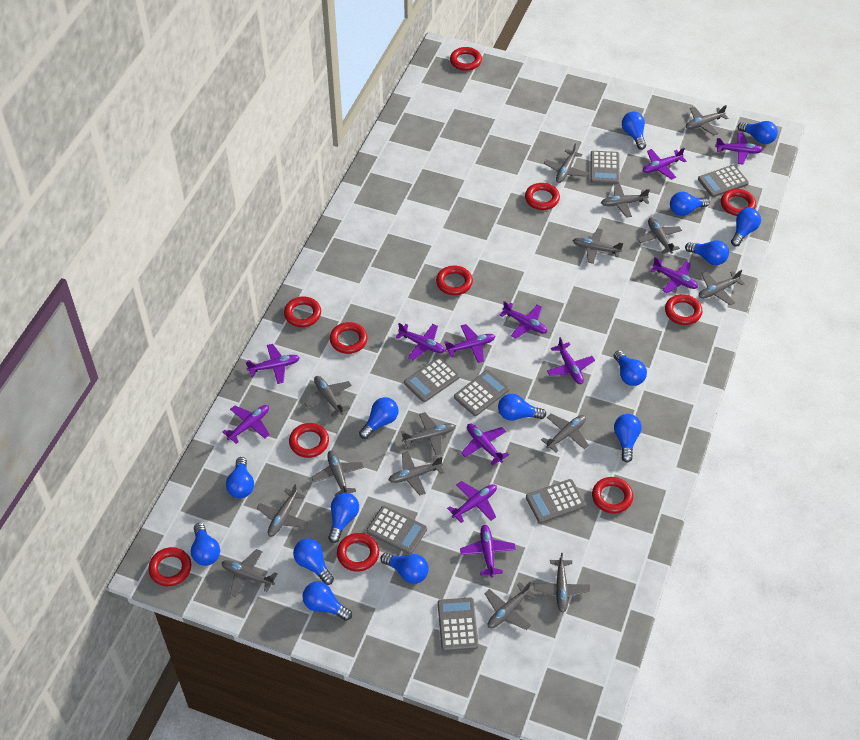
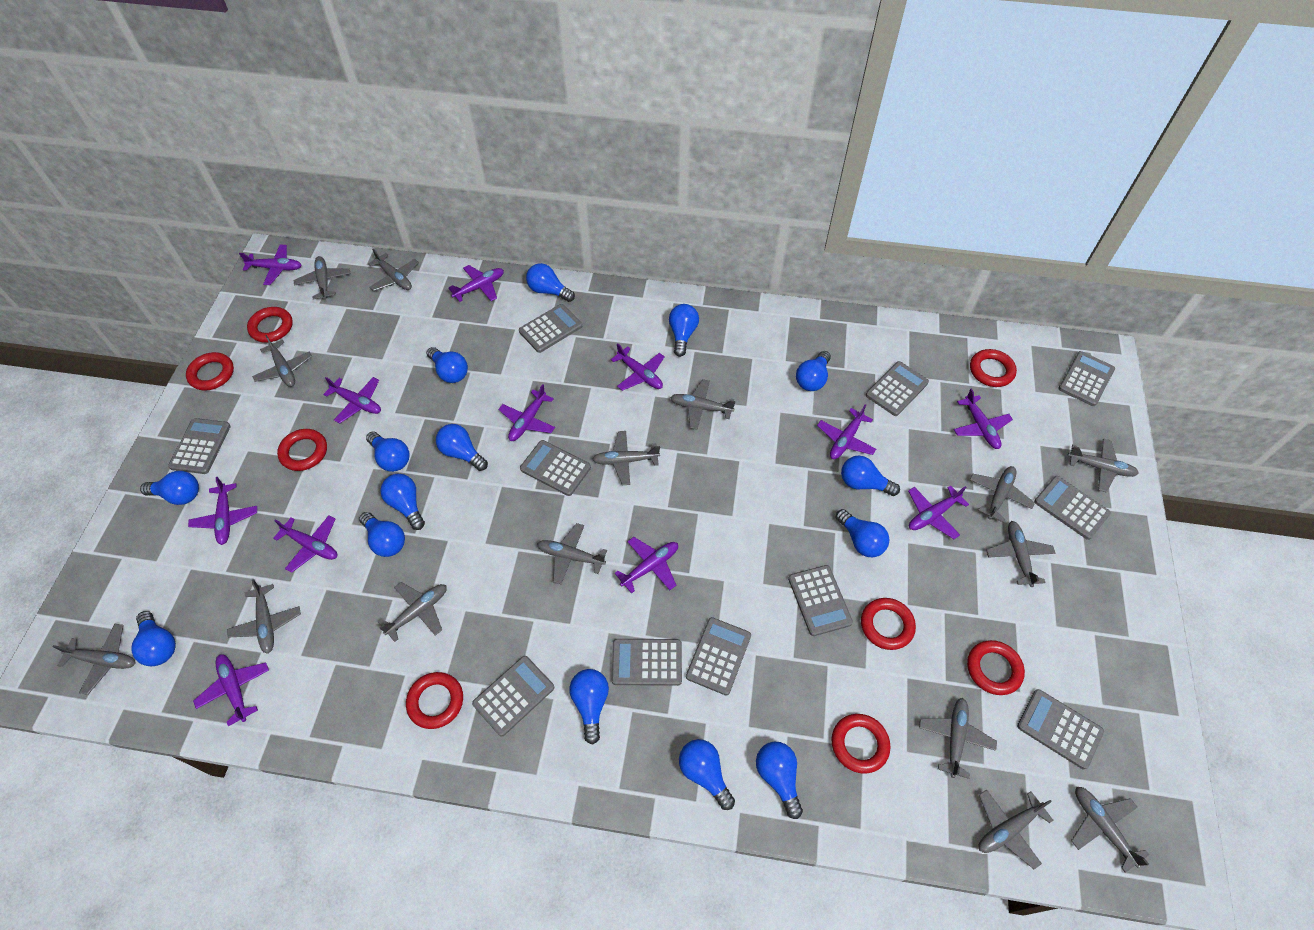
grey calculator: [366,506,427,554] [404,357,460,402] [438,597,479,651] [454,370,509,416] [526,479,586,523] [590,151,620,184] [698,165,749,197] = 7 -> [168,418,231,474] [472,656,554,737] [519,304,582,353] [520,440,591,496] [612,639,682,686] [686,617,751,695] [788,565,853,636] [866,361,929,416] [1017,689,1104,769] [1034,476,1111,540] [1058,351,1115,406] = 11
red ring: [148,547,191,586] [284,297,321,327] [289,423,329,458] [330,322,368,354] [337,533,379,572] [436,266,473,295] [450,47,482,71] [525,183,560,210] [592,477,633,514] [665,294,702,325] [721,189,756,216] = 11 -> [186,352,234,391] [247,307,293,343] [277,429,327,471] [406,672,463,729] [831,714,891,774] [861,598,916,650] [967,640,1025,695] [970,349,1017,387] = 8

